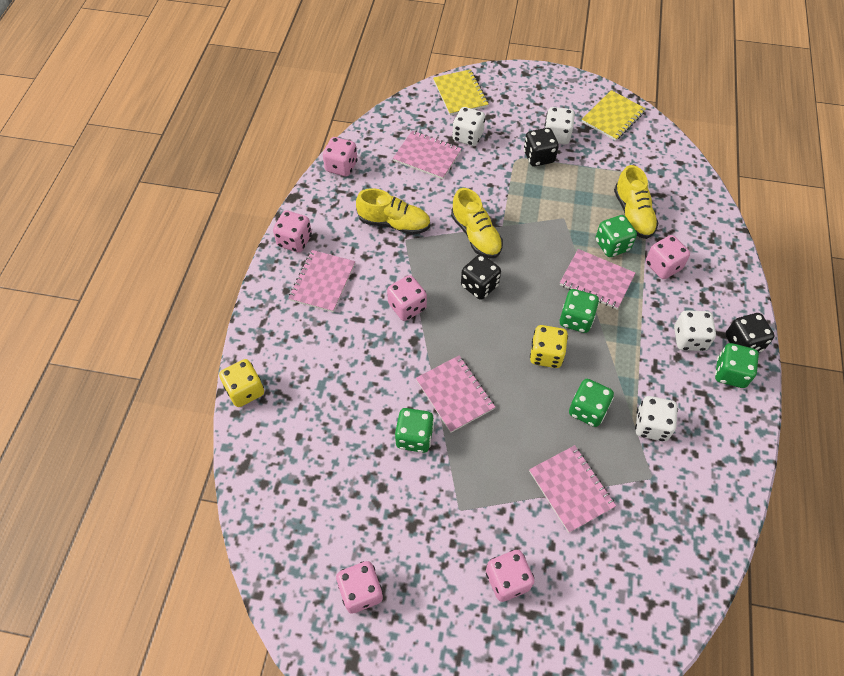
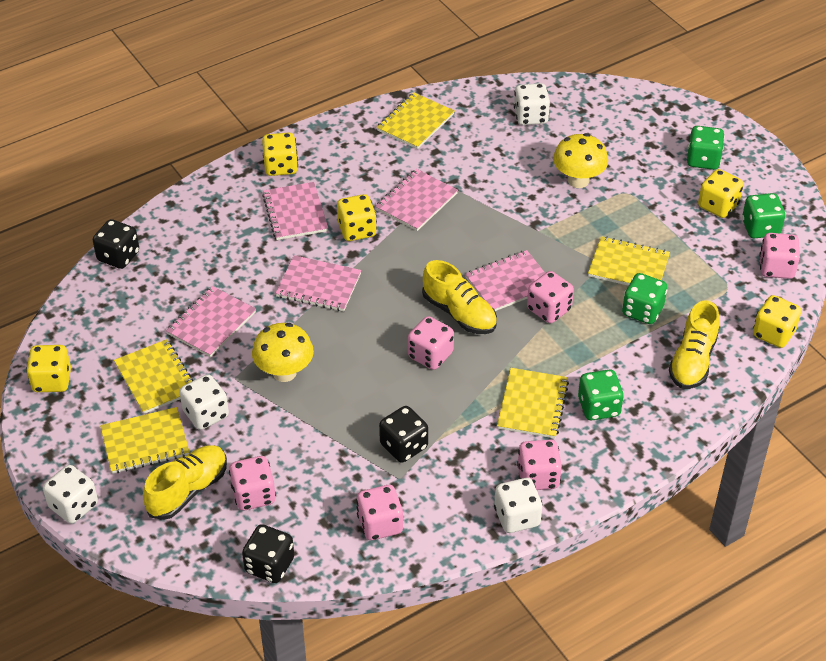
green dice: [395,408,434,453] [560,289,599,333] [569,379,614,427] [596,215,637,257] [715,343,759,388] = 5 -> [578,369,624,420] [622,273,667,324] [687,126,725,170] [742,193,786,238] = 4
yellow dice: [219,359,264,407] [530,325,568,368] = 2 -> [26,345,71,392] [262,132,298,176] [337,194,377,241] [698,169,743,218] [753,295,801,348] = 5
yellow mushroom: none = 0 -> [252,323,314,382] [553,133,608,188] = 2
yellow notebook: [433,69,488,115] [582,90,646,141] = 2 -> [100,407,190,474] [114,339,194,414] [376,93,454,149] [497,368,569,439] [588,236,670,286] = 5

